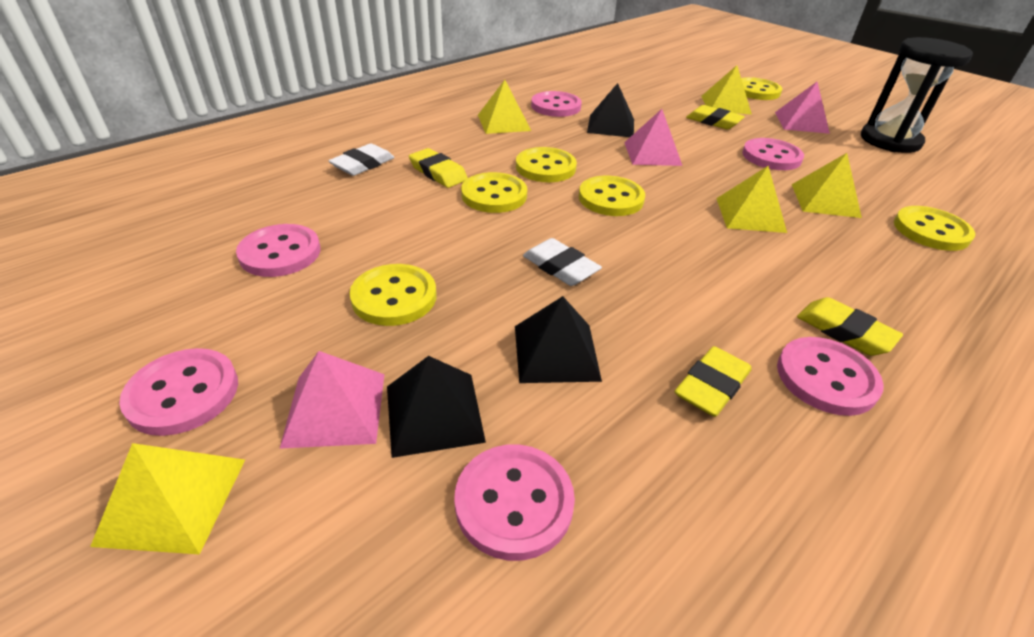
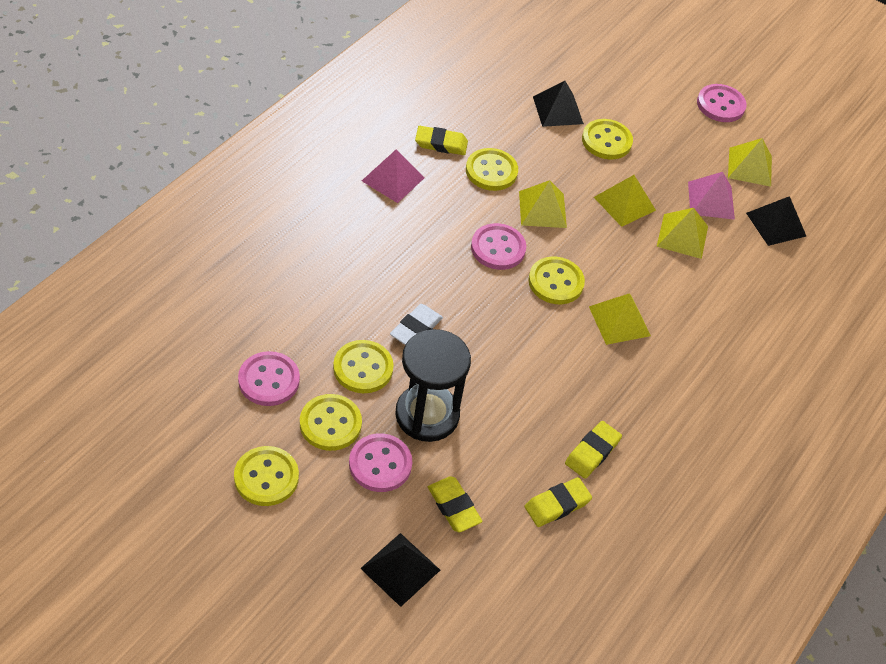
pink button: [119,348,238,436] [236,224,320,277] [454,445,575,561] [531,91,582,117] [742,138,804,170] [777,337,884,416] = 6 -> [238,351,300,406] [349,433,412,492] [471,223,526,270] [697,84,747,122] = 4
pink pyramid: [280,351,385,449] [624,109,682,166] [775,82,830,134] = 3 -> [362,150,425,203] [688,172,735,220] = 2
white eraser: [329,143,395,176] [523,238,602,286] = 2 -> [390,304,443,345] = 1

